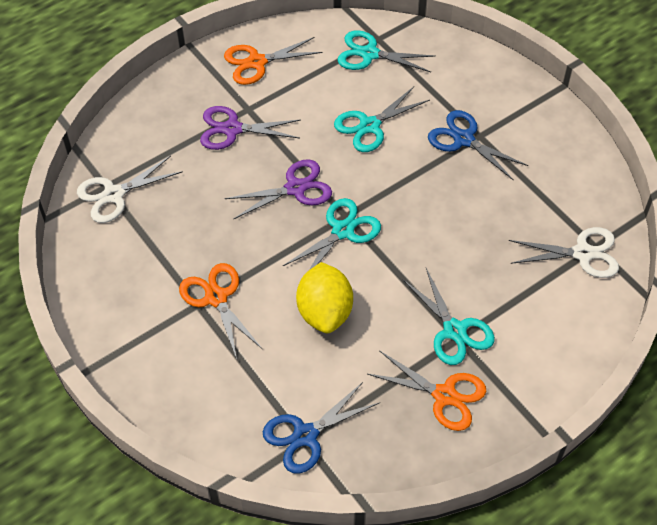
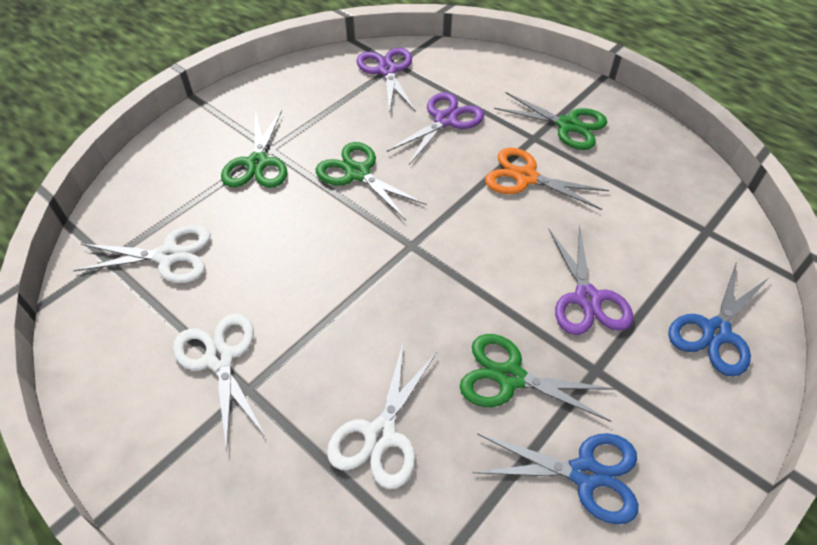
green scissors: none = 0 -> [221,110,287,188] [316,142,427,220] [460,334,616,422] [494,92,607,150] = 4
orange scissors: [179,263,262,359] [224,37,322,85] [367,350,486,431] = 3 -> [485,148,609,210] = 1
purple scissors: [200,106,300,150] [224,159,332,219] = 2 -> [356,48,416,114] [387,92,484,165] [549,225,633,335] = 3
turquoise scissors: [283,198,381,270] [334,87,430,152] [337,30,435,72] [403,268,495,365] = 4 -> none = 0
white scissors: [77,156,183,223] [508,227,619,278] = 2 -> [73,225,211,283] [173,313,265,452] [327,344,437,489] = 3
yellow lemon: [296,262,353,333] = 1 -> none = 0

